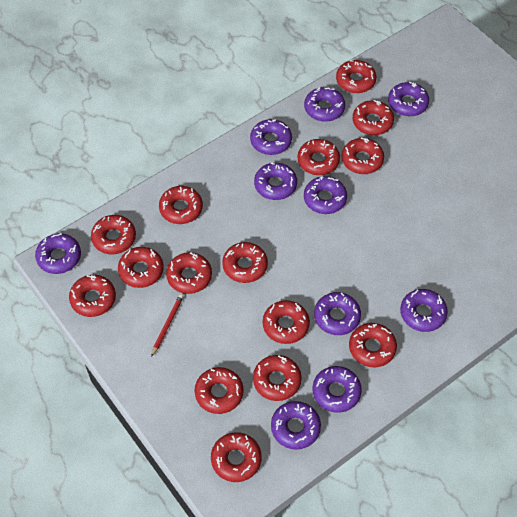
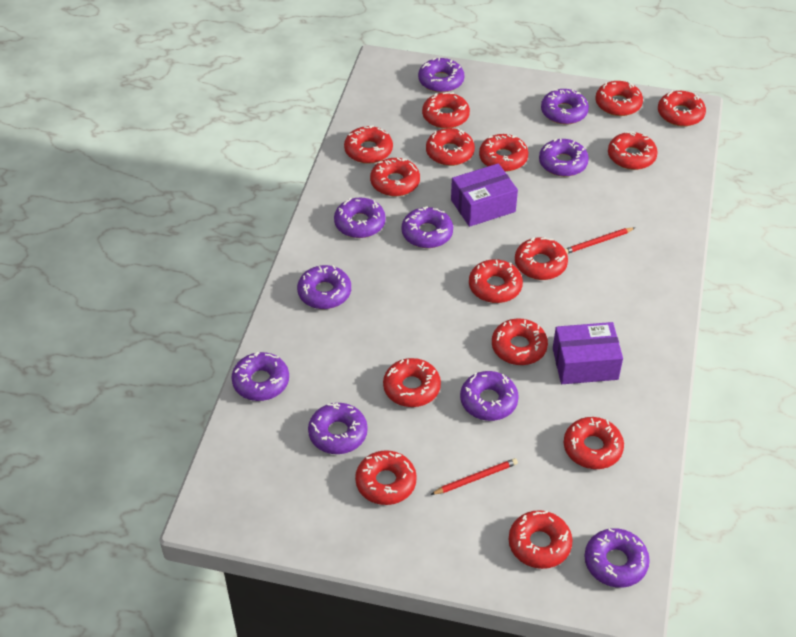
purple box: none = 0 -> [451,163,518,227] [553,322,623,384] = 2
red pencil: [151,294,184,357] = 1 -> [431,458,518,495] [565,227,634,254] = 2

